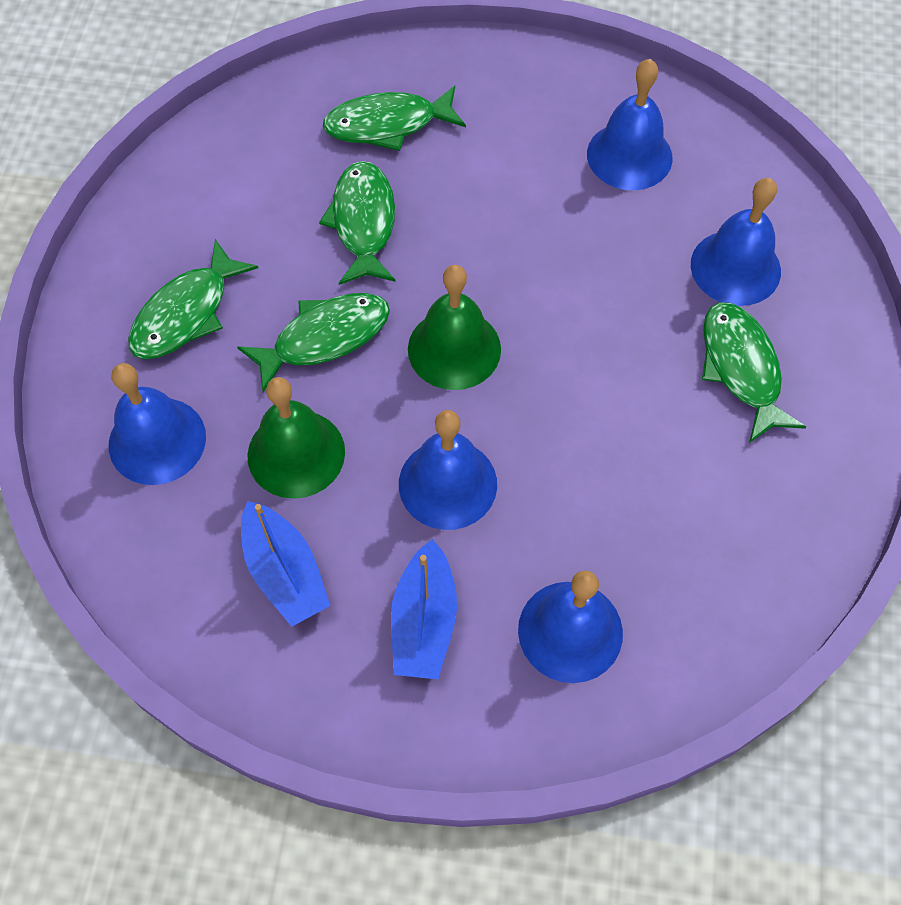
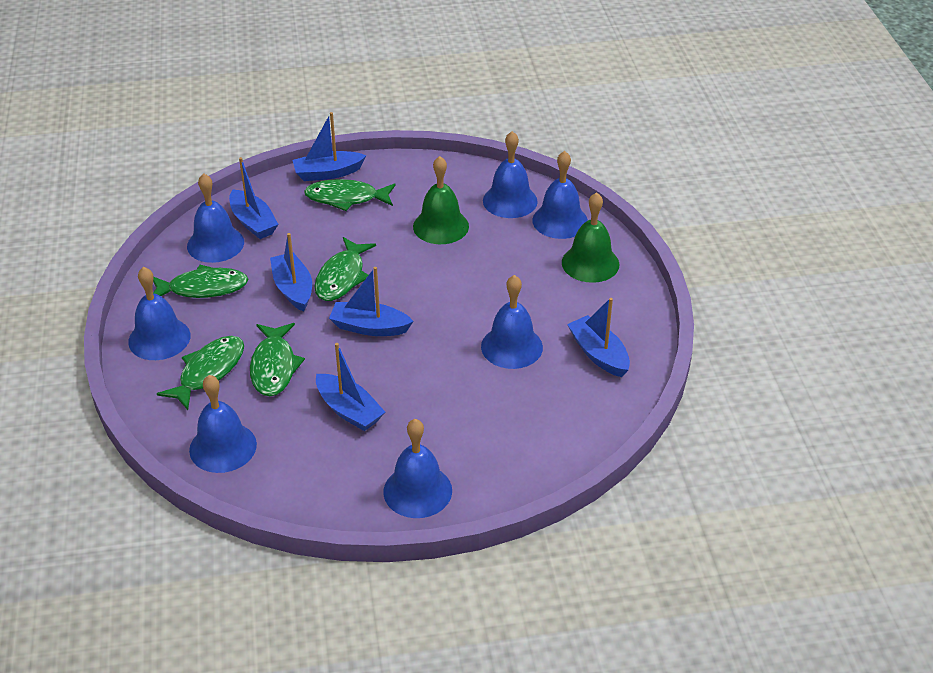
blue bell: [109,363,206,485] [399,410,497,530] [518,570,623,683] [587,59,673,190] [691,178,781,306] = 5 -> [128,267,191,360] [187,173,244,263] [189,375,257,473] [384,419,452,518] [481,275,543,369] [483,131,538,218] [532,151,588,239] = 7
blue boat: [241,501,330,627] [391,539,457,679] = 2 -> [229,157,278,239] [270,233,312,312] [292,112,366,181] [316,343,385,431] [329,267,414,336] [567,298,630,377] = 6

